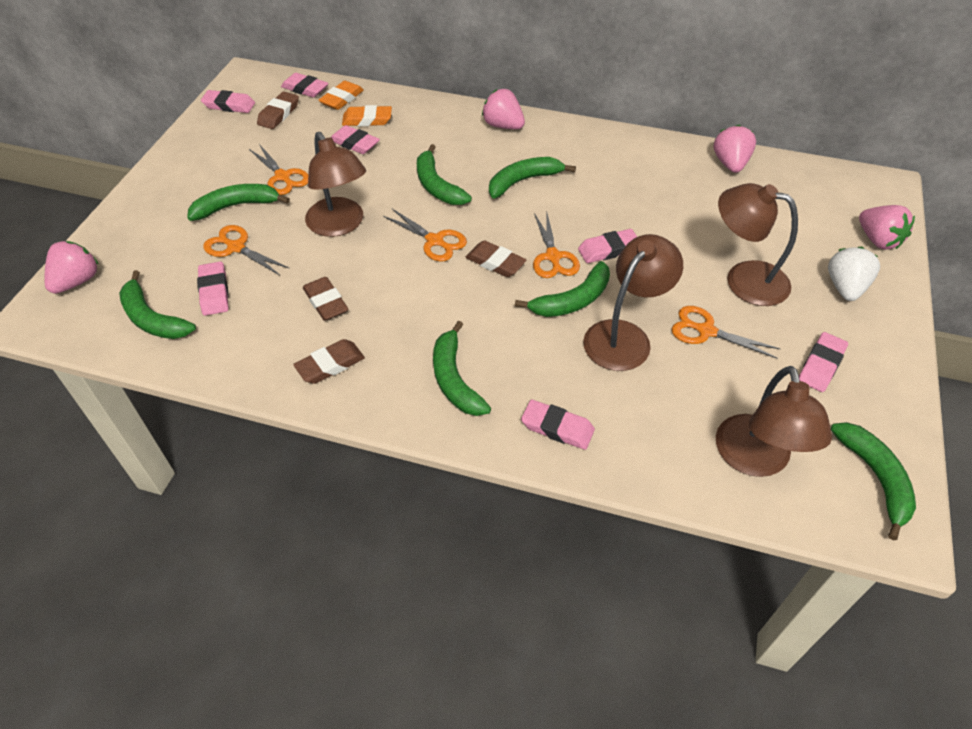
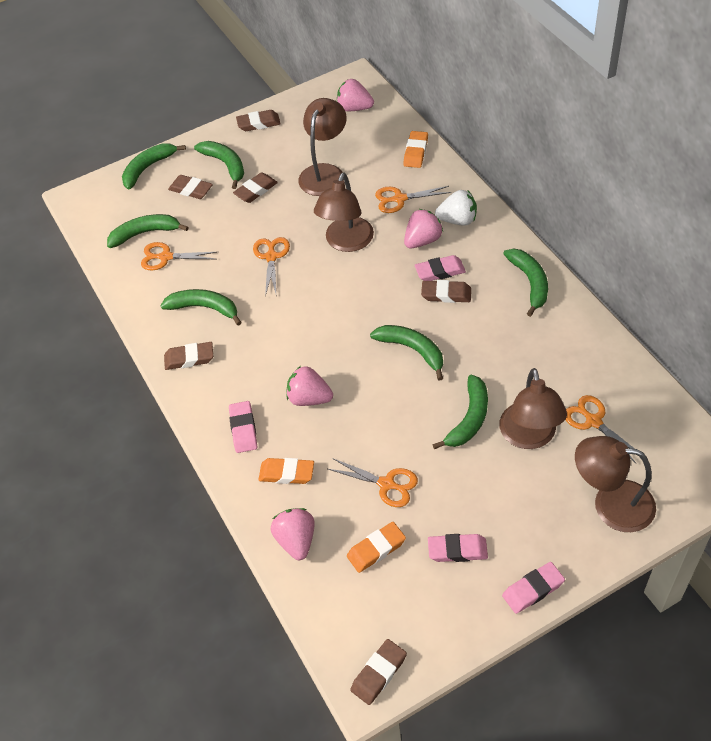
brown eraser: [257,91,299,129] [293,339,365,384] [303,277,349,321] [465,240,526,277] = 4 -> [164,342,213,370] [168,175,213,199] [233,172,278,203] [236,110,281,131] [350,639,407,705] [421,280,471,303] = 6
orange eraser: [318,81,364,110] [342,105,392,126] = 2 -> [258,458,314,484] [347,522,406,573] [403,131,428,168] = 3
pink eraser: [197,261,229,316] [201,90,255,113] [281,73,328,98] [331,125,380,154] [521,400,595,450] [578,229,637,263] [799,332,848,392] = 7 -> [229,401,257,453] [415,255,466,281] [428,534,488,562] [502,562,565,614] = 4

